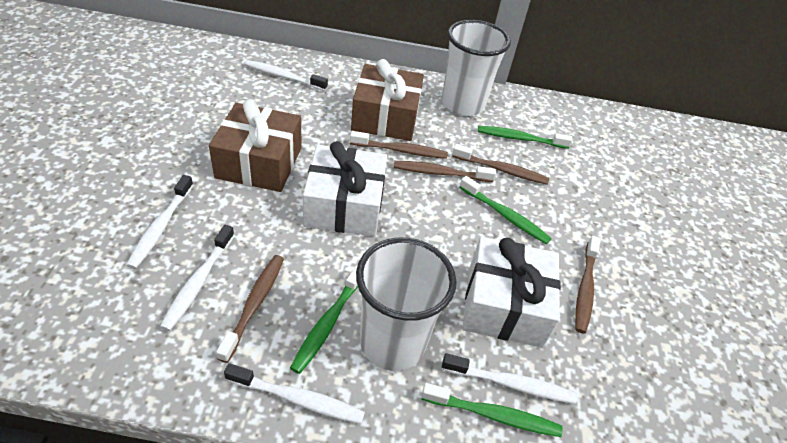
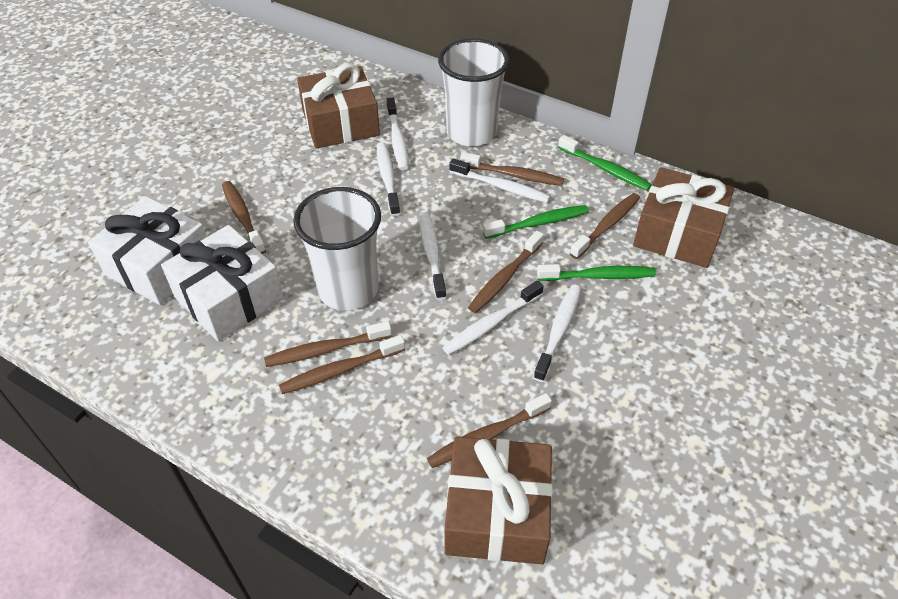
brown gift: [209,99,302,192] [351,59,424,141] = 2 -> [297,63,380,148] [444,436,553,565] [633,167,734,268] = 3
brown toothbrush: [216,255,284,363] [350,131,448,159] [394,161,496,182] [452,144,549,185] [575,236,600,334] = 5 -> [222,181,266,254] [264,321,392,367] [279,335,405,394] [427,393,552,468] [460,152,564,186] [468,231,544,313] [570,193,640,259] = 7
green toothbrush: [290,265,358,374] [421,383,563,437] [459,176,552,245] [478,126,573,149] = 4 -> [483,205,589,239] [537,264,656,281] [558,135,652,191] = 3
white toothbrush: [126,175,193,269] [160,225,235,331] [224,363,365,424] [245,60,328,91] [442,353,577,404] = 5 -> [377,142,400,216] [386,97,409,170] [419,212,446,300] [442,280,543,355] [449,158,551,203] [533,285,581,382] = 6

